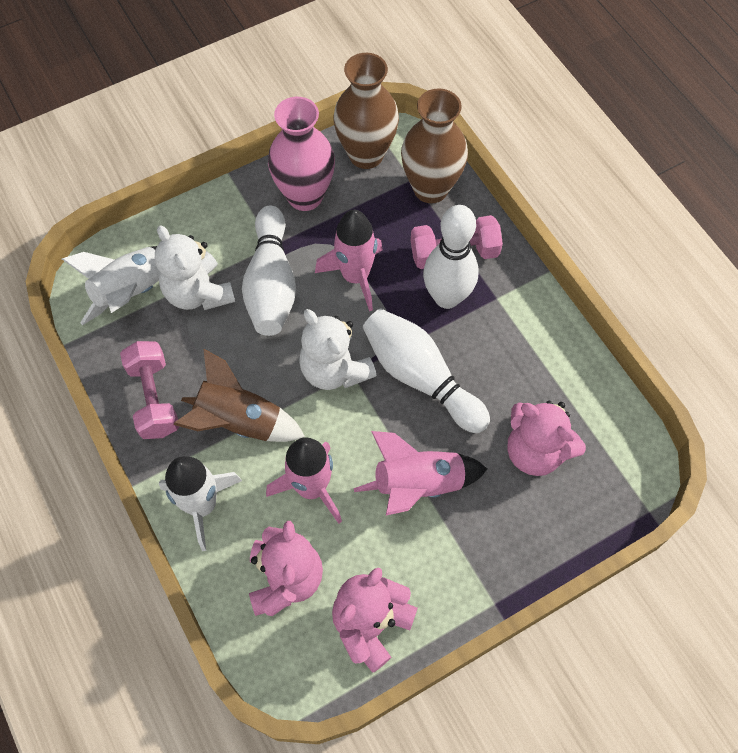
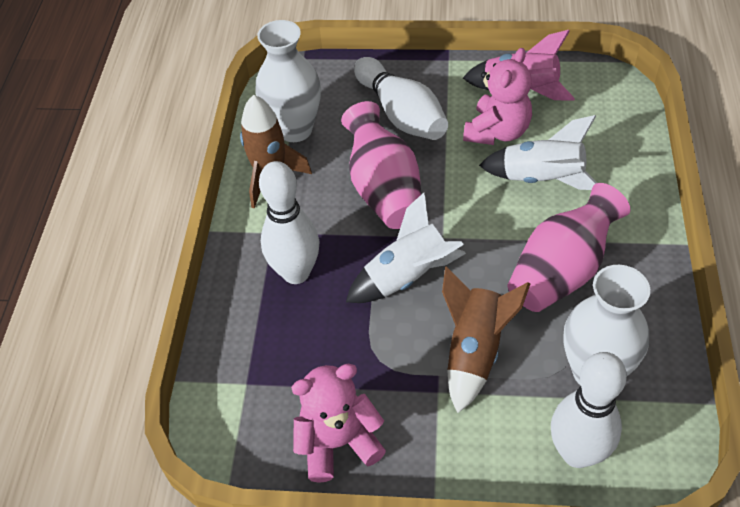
brown rocket: [173,349,305,442] = 1 -> [240,95,312,208] [442,266,531,413] = 2
brown vase: [333,53,399,169] [401,88,468,203] = 2 -> none = 0
pink dumbbell: [120,341,180,439] [411,215,503,269] = 2 -> none = 0
pink rocket: [266,437,342,524] [315,210,383,311] [354,431,487,516] = 3 -> [463,30,575,101] = 1
pink teddy bear: [249,521,323,616] [332,568,418,673] [507,401,586,476] = 3 -> [291,364,386,483] [463,48,532,145] = 2
pink vase: [268,97,335,211] = 1 -> [341,101,421,229] [508,183,630,312] = 2
white teddy bear: [155,225,235,310] [299,309,377,390] = 2 -> none = 0
white vase: none = 0 -> [256,20,321,142] [564,265,650,386] = 2

